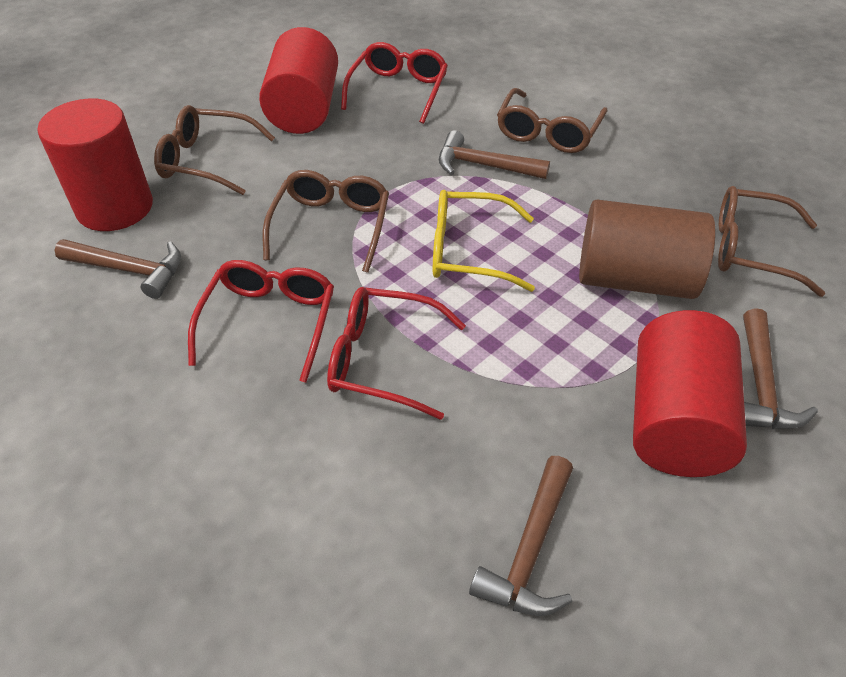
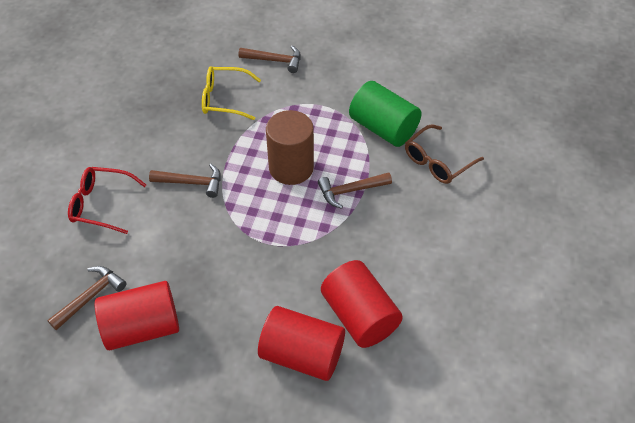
brown glasses: [154,105,275,195] [263,170,389,273] [497,88,608,153] [718,186,825,297] = 4 -> [405,124,484,184] = 1
green cylinder: none = 0 -> [349,81,421,147] = 1
red glasses: [188,260,334,383] [327,287,466,420] [341,42,448,124] = 3 -> [68,167,146,234] = 1

